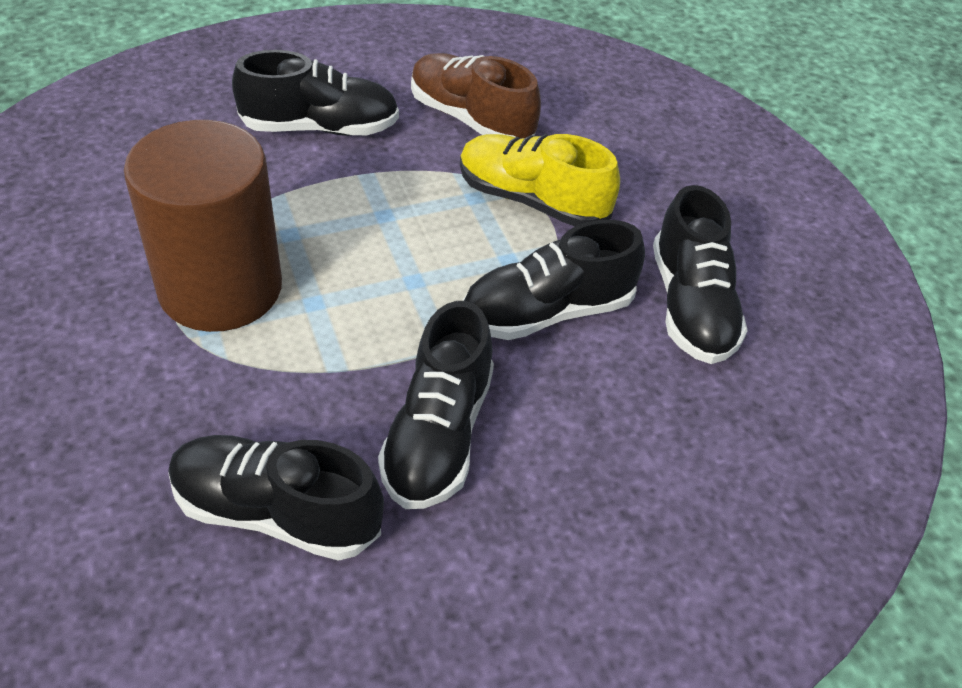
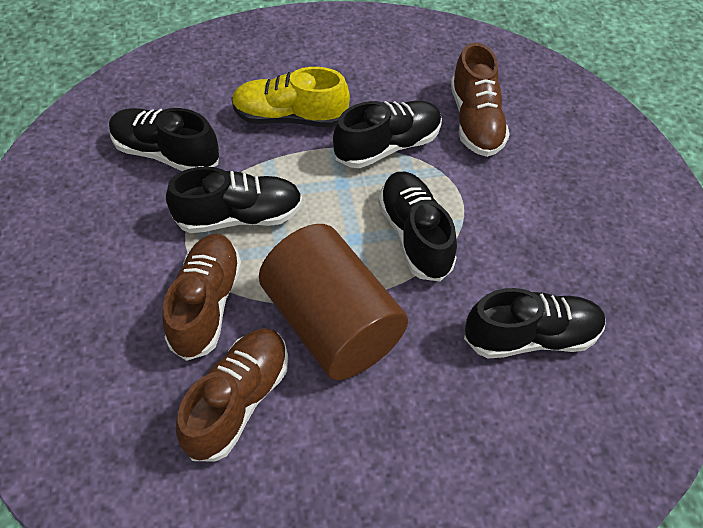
brown shoe: [411,53,541,139] = 1 -> [162,234,242,361] [176,328,288,462] [451,43,510,157] = 3

